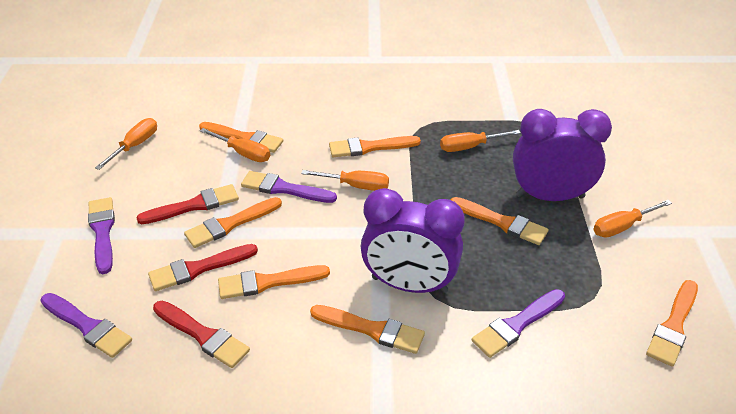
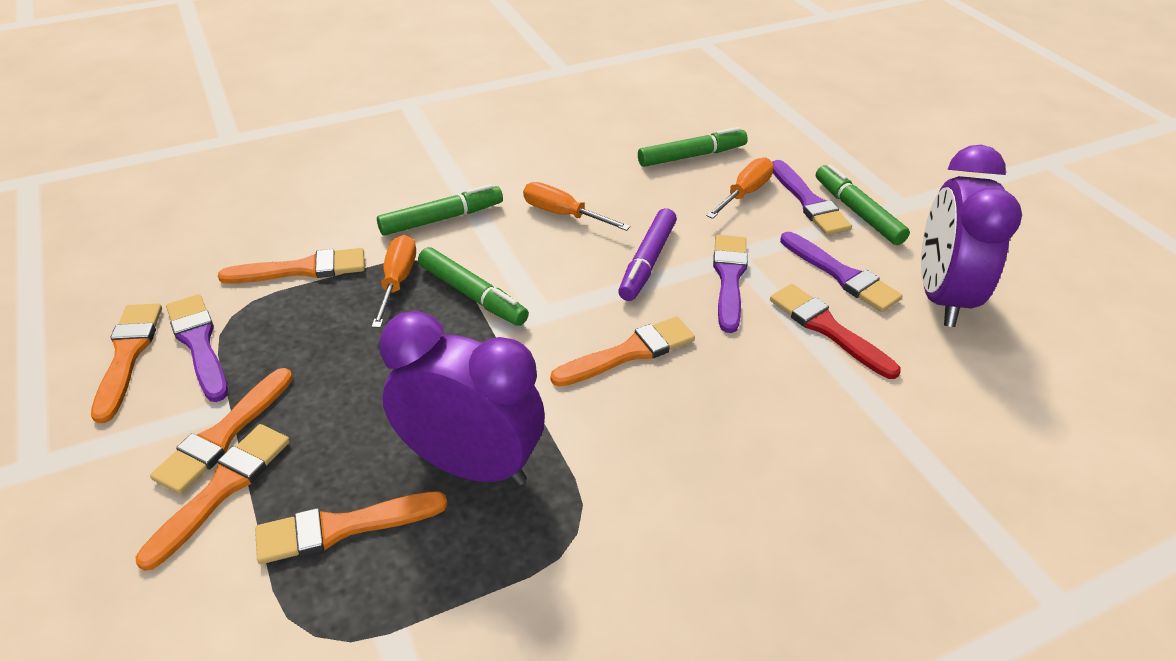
green marker: none = 0 -> [377,184,503,236] [418,247,529,326] [638,127,748,167] [816,164,910,245] = 4
orange brush: [184,197,282,248] [199,122,283,153] [218,265,330,299] [310,305,425,354] [329,136,421,157] [451,197,549,245] [646,280,698,367] = 7 -> [91,303,162,423] [136,424,290,571] [150,368,293,494] [218,248,365,284] [255,491,447,564] [550,316,695,387] = 6
orange screwdriver: [95,118,157,170] [200,128,270,162] [301,170,389,191] [440,130,521,152] [593,200,672,238] = 5 -> [372,235,416,328] [523,182,631,231] [706,158,774,219] = 3
purple marker: none = 0 -> [618,208,677,301] = 1
red brush: [136,184,239,224] [148,244,258,291] [153,301,250,368] = 3 -> [770,284,901,379] = 1

